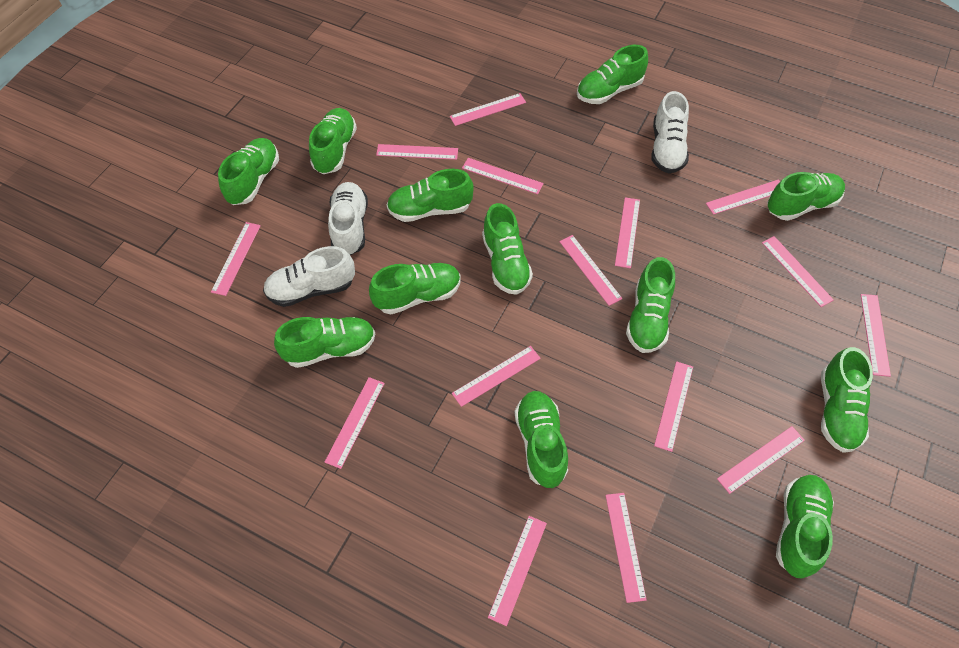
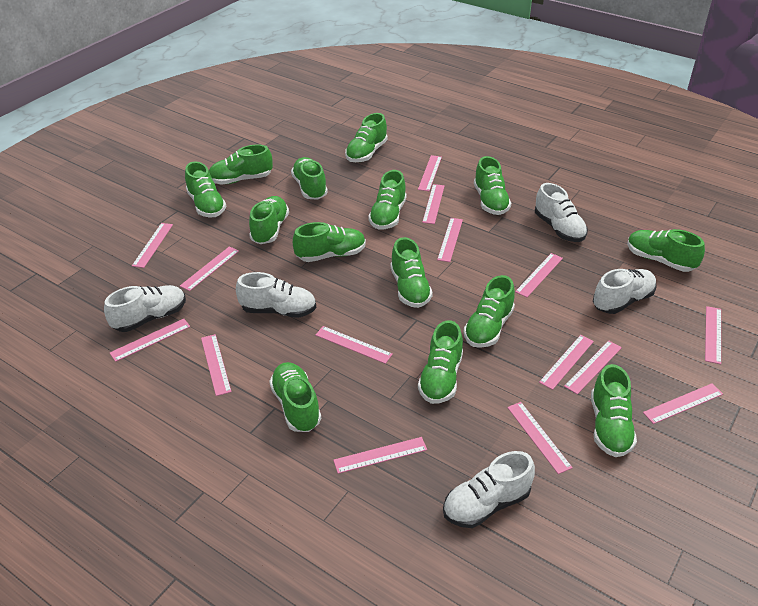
green shoe: [218,138,279,205] [274,317,375,368] [309,108,357,174] [369,263,461,314] [387,169,474,222] [482,203,533,295] [515,391,568,488] [577,45,648,104] [626,257,675,353] [767,172,845,221] [776,475,834,578] [821,347,873,453] = 12 -> [185,162,227,218] [209,144,273,185] [249,196,289,244] [269,362,321,432] [291,157,328,199] [293,222,366,262] [345,113,388,162] [368,170,406,230] [390,237,433,308] [418,320,463,404] [464,275,515,348] [474,156,511,215] [591,364,637,457] [627,229,705,272] = 14
white shoe: [263,246,355,307] [328,182,368,255] [651,91,689,173] = 3 -> [104,285,186,332] [236,272,316,318] [443,451,535,528] [535,183,588,242] [593,269,657,314] = 5

